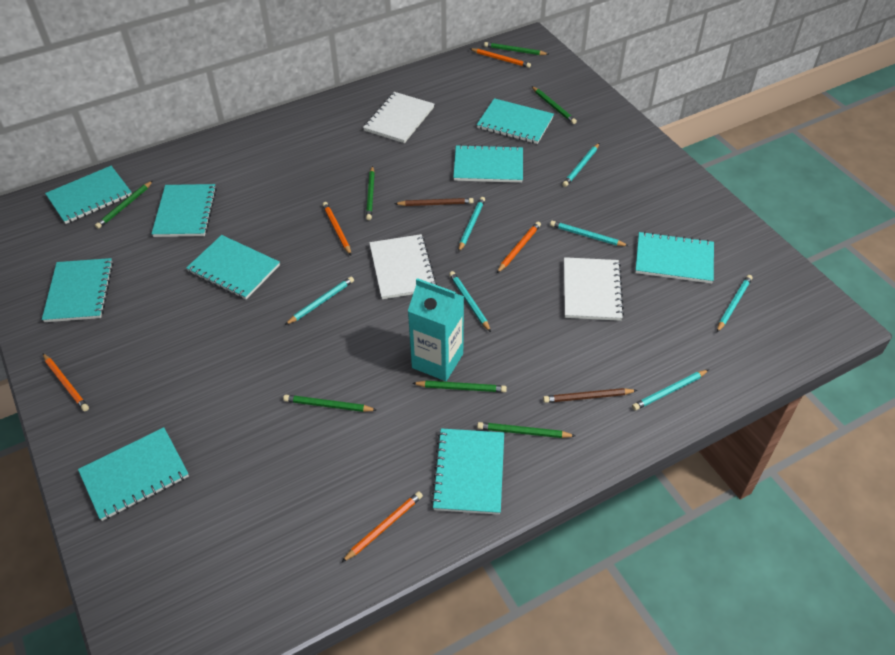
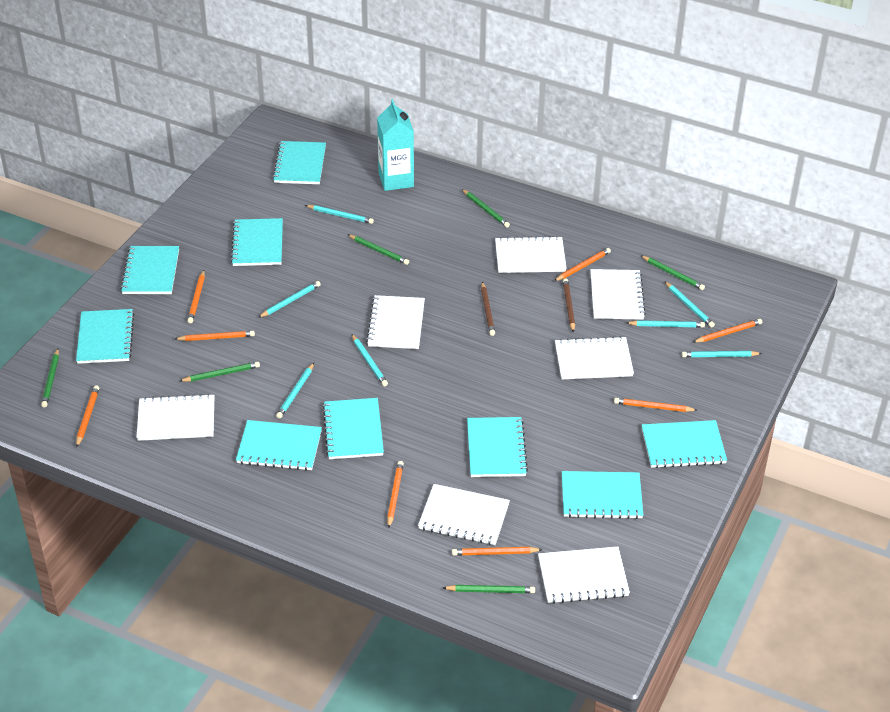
green pencil: [95,181,153,229] [283,395,376,412] [366,166,375,220] [412,381,507,392] [477,422,575,438] [484,42,549,55] [531,86,577,124] = 7 -> [41,349,59,408] [180,362,260,382] [347,234,409,265] [443,585,535,593] [462,189,510,227] [640,255,705,290] = 6
orange pencil: [43,354,89,411] [322,202,351,255] [342,491,423,562] [470,48,531,68] [497,222,541,273] = 5 -> [76,385,99,448] [175,331,255,341] [188,270,205,323] [387,461,404,529] [452,547,543,555] [554,248,611,281] [614,398,697,412] [693,319,762,343] = 8
white notebook: [363,92,434,143] [369,234,437,299] [564,257,624,321] = 3 -> [136,394,215,441] [366,295,425,349] [418,484,510,545] [495,236,567,273] [538,547,630,604] [555,336,634,379] [590,269,646,320] = 7

